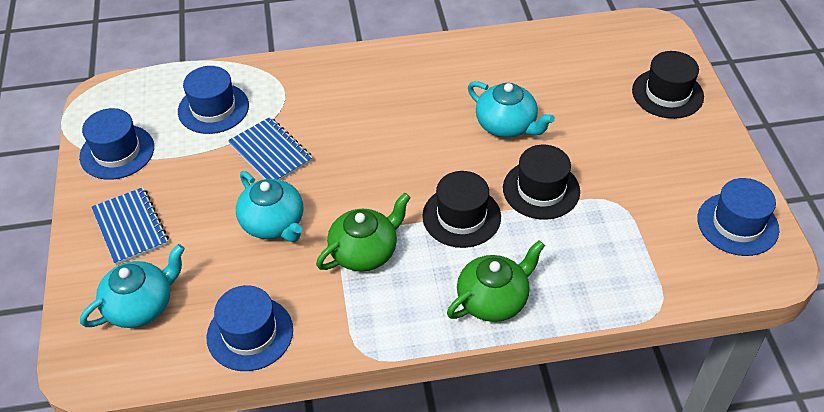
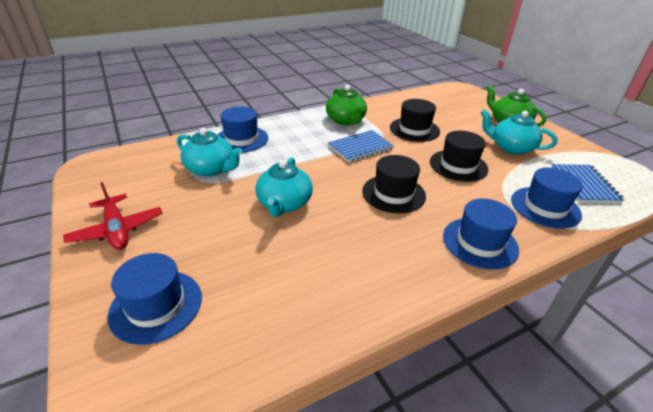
red plane: none = 0 -> [63,182,163,250] = 1

